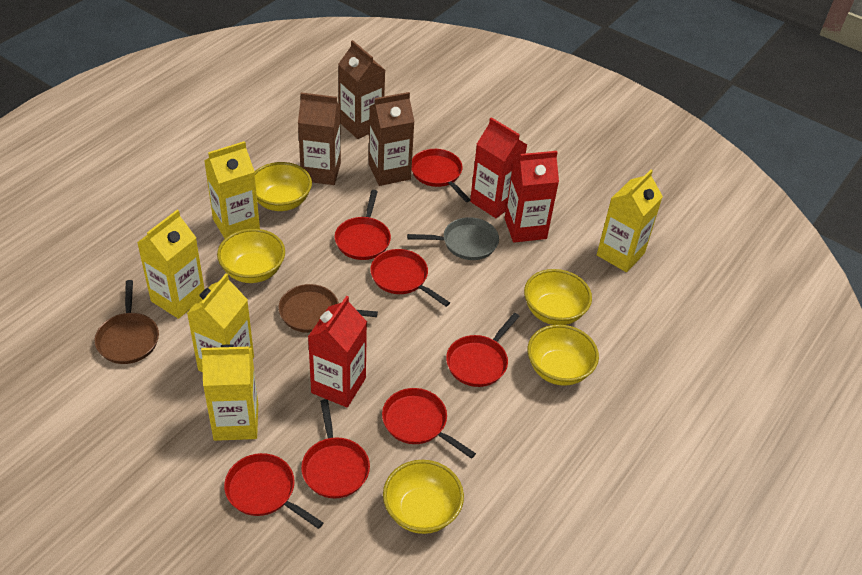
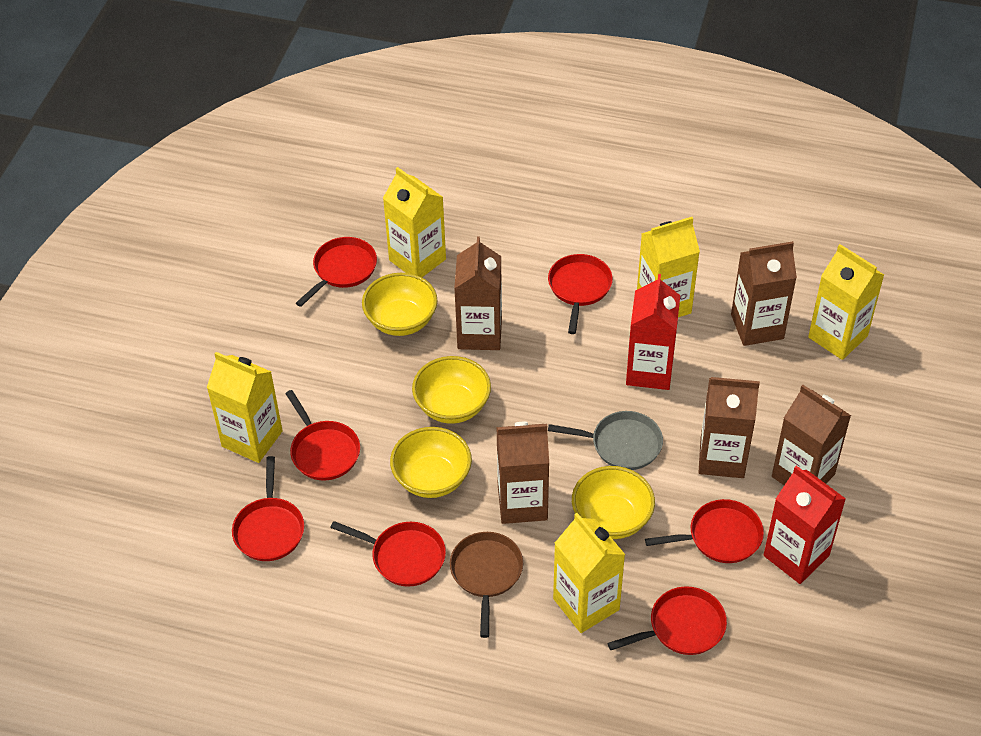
brown carton: [298,92,341,185] [338,40,385,139] [369,92,415,186] = 3 -> [454,237,502,350] [496,422,549,524] [698,377,760,478] [731,241,797,346] [772,385,851,485] = 5
brown pan: [95,280,159,364] [279,284,378,333] = 2 -> [450,532,523,638] = 1
red carton: [308,296,367,408] [470,117,527,218] [505,151,559,243] = 3 -> [626,274,680,390] [764,465,846,584] = 2
yellow bowl: [217,229,285,283] [254,162,312,211] [383,460,464,534] [524,269,592,325] [528,324,599,386] = 5 -> [362,273,438,336] [390,427,472,498] [412,356,491,424] [572,466,655,539] = 4

